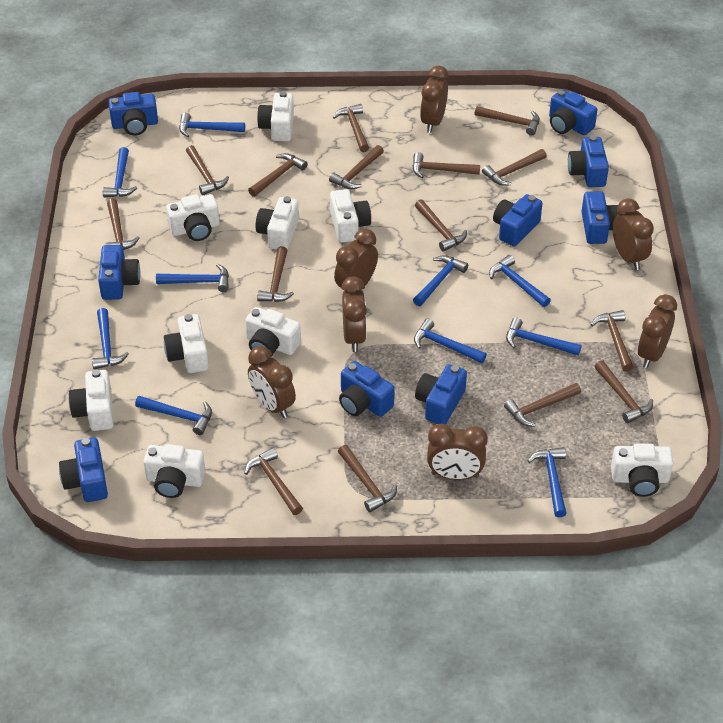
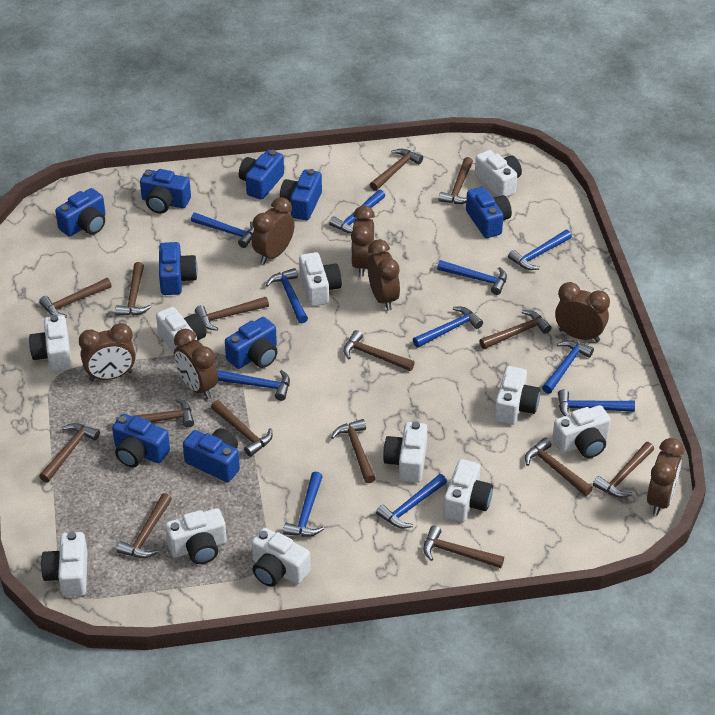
blue hammer: [92,308,129,369] [103,147,137,197] [135,396,212,435] [156,263,229,292] [179,112,245,137] [413,255,468,306] [414,319,487,363] [489,255,551,307] [506,317,581,355] [528,447,567,517] = 10 -> [191,212,254,248] [217,370,290,401] [266,268,308,324] [283,472,324,537] [329,190,385,233] [376,474,447,528] [413,307,483,348] [437,260,507,295] [508,230,572,270] [542,340,594,394] [558,389,635,416] = 11
white camera: [69,369,114,431] [143,444,205,498] [164,314,209,373] [166,194,219,241] [245,307,301,357] [256,196,299,250] [257,91,294,141] [330,189,371,243] [611,444,673,497] = 9 -> [29,315,72,372] [41,531,88,597] [156,307,206,354] [165,508,227,564] [252,528,311,587] [299,252,342,306] [383,421,427,483] [443,459,493,522] [475,150,522,197] [494,366,540,425] [552,405,611,458] = 11

